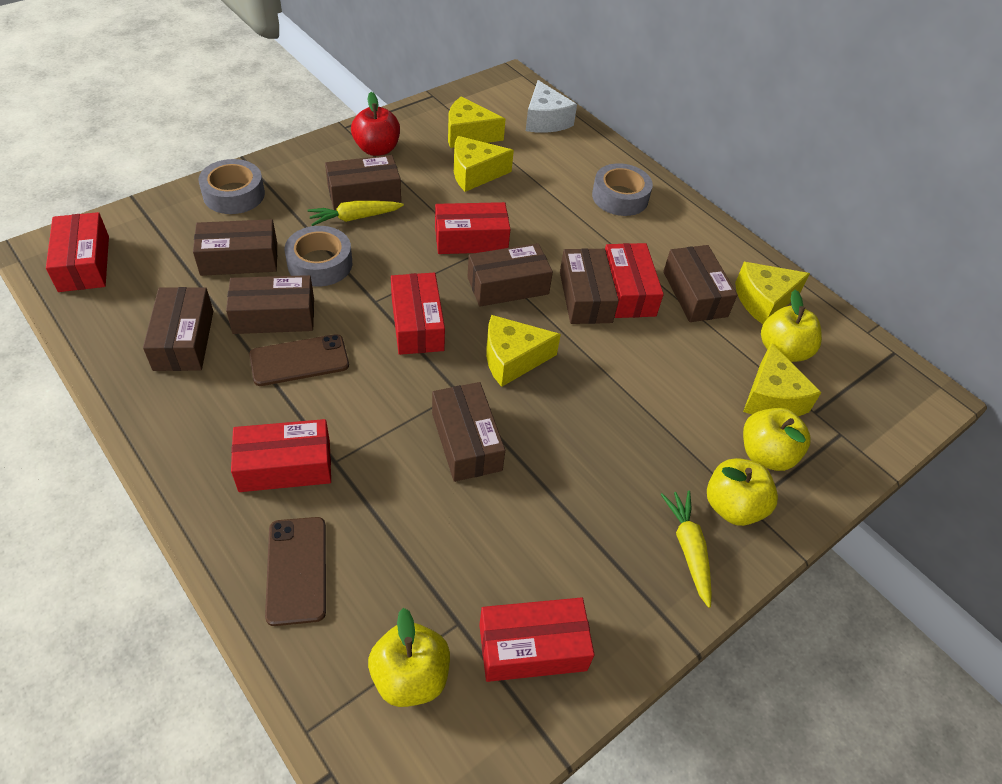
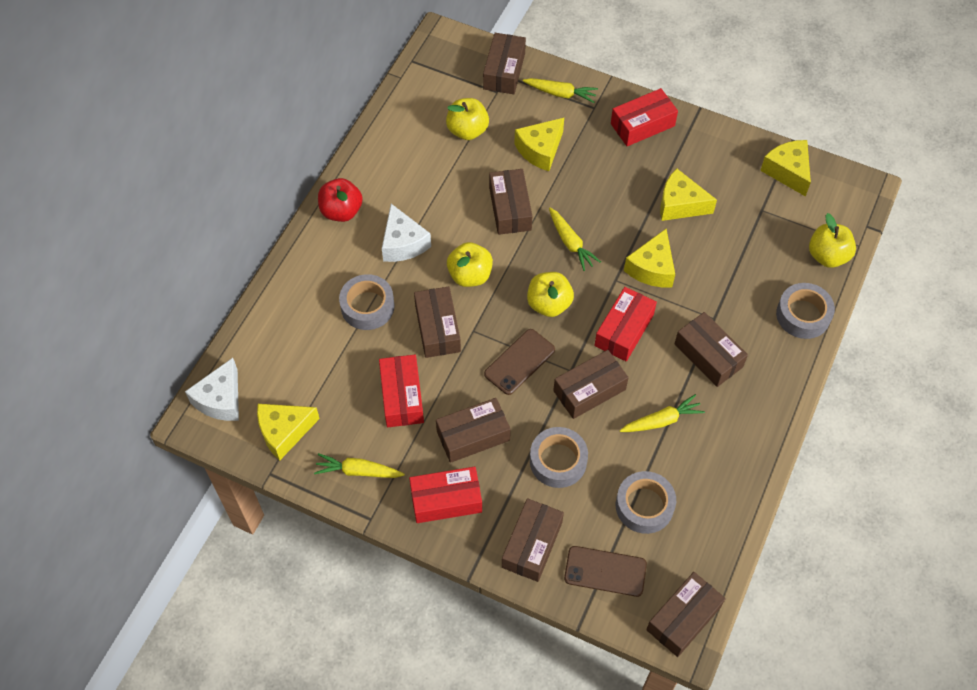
grey tape: [198,159,265,214] [284,226,352,287] [592,163,653,216] = 3 -> [339,274,394,330] [530,427,588,488] [616,471,676,534] [776,283,835,339] = 4
red box: [46,212,109,292] [231,419,331,492] [391,273,445,355] [435,202,510,254] [479,597,595,682] [605,243,664,318] = 6 -> [379,355,424,427] [409,466,482,523] [595,287,657,361] [611,88,678,146] = 4
white cheese: [526,80,577,133] = 1 -> [185,358,239,421] [382,204,431,262] = 2
yellow carrot: [307,201,404,226] [660,491,712,608] = 2 -> [314,453,405,478] [523,78,598,103] [549,208,601,271] [620,394,705,432] = 4

